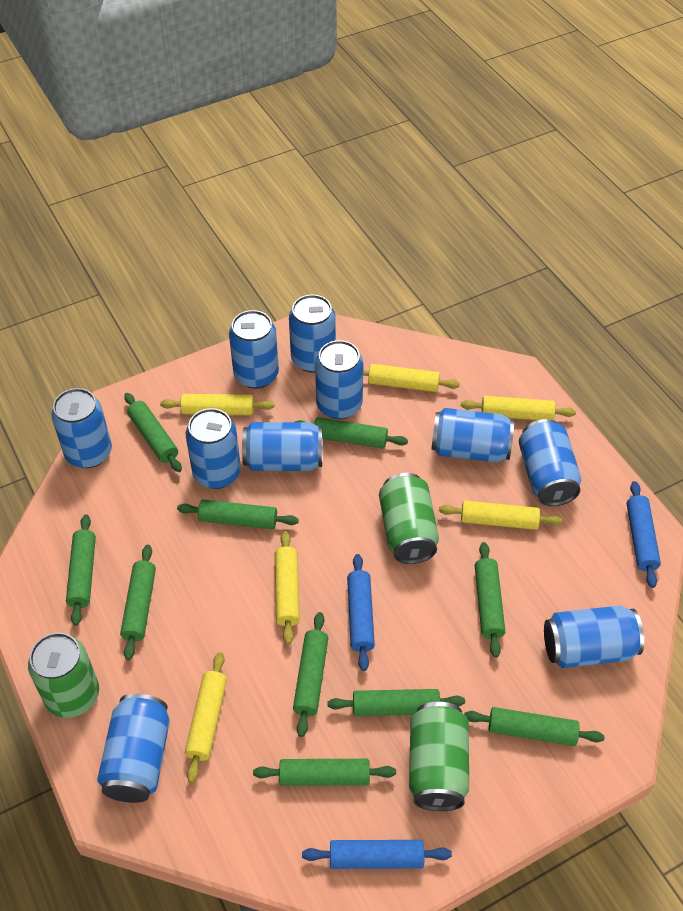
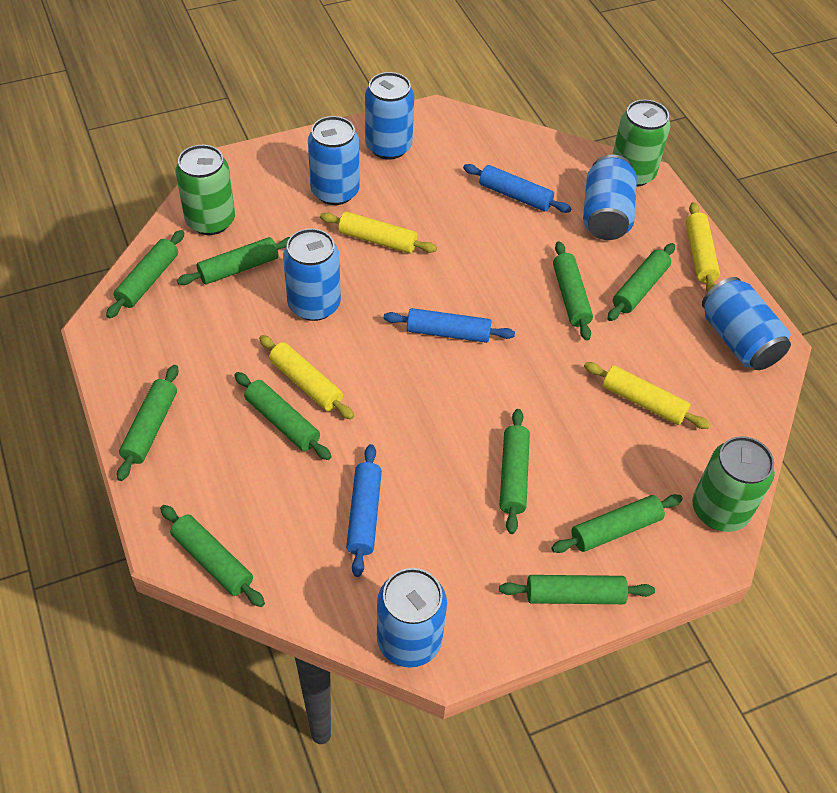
blue can: [51,388,112,468] [97,694,170,803] [186,408,241,489] [229,310,279,389] [242,422,323,471] [289,295,336,373] [315,340,363,419] [432,408,514,462] [519,419,581,506] [544,605,644,668] = 10 -> [283,228,341,321] [308,116,360,205] [365,72,414,159] [377,568,447,668] [583,155,637,240] [702,277,791,370] = 6
yellow rolling pin: [160,394,274,415] [185,652,227,783] [275,531,300,645] [363,364,460,392] [439,501,562,530] [461,396,576,420] = 6 -> [259,335,354,420] [320,211,437,254] [584,362,710,429] [686,202,720,292] = 4

